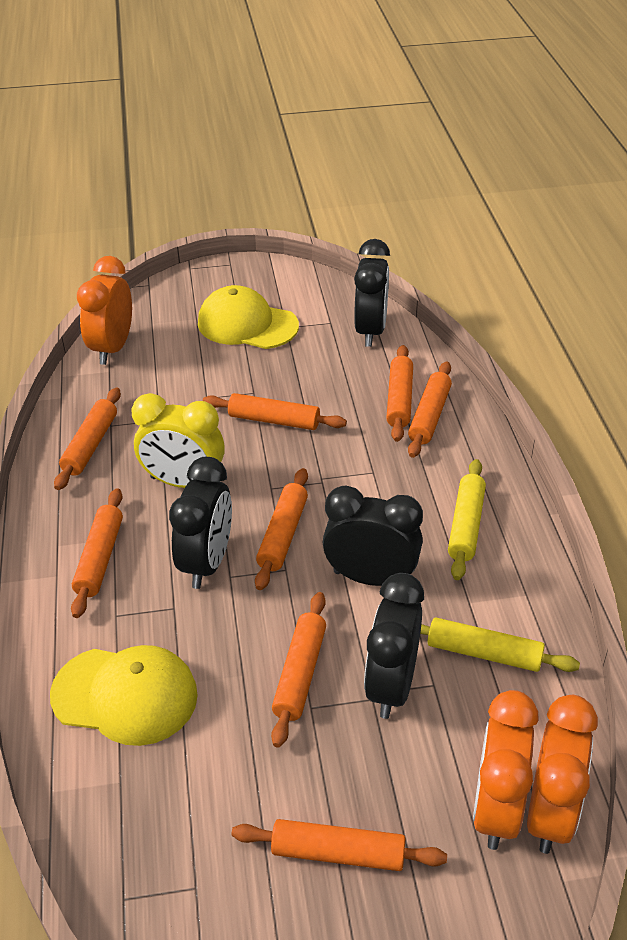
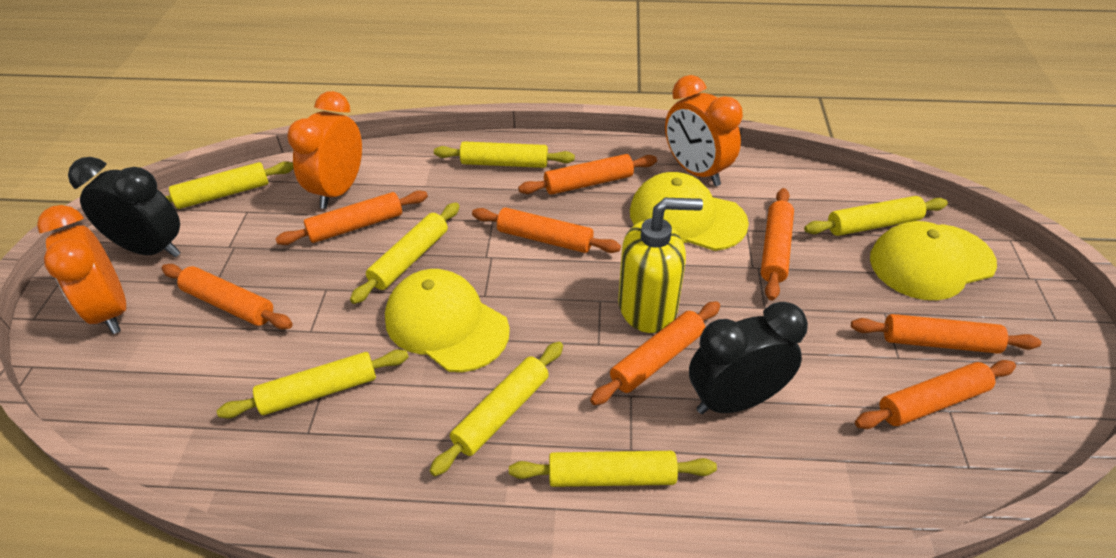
black clock: [169,457,232,589] [323,485,423,586] [354,239,390,347] [364,573,424,719] = 4 -> [68,157,181,257] [689,302,808,414] = 2
yellow cap: [50,645,198,746] [198,285,299,349] = 2 -> [385,269,510,372] [630,172,749,251] [870,221,997,300] = 3
yellow clock: [131,393,225,488] = 1 -> none = 0
yellow rolling pin: [420,618,580,672] [448,459,486,580] = 2 -> [165,161,294,209] [217,349,409,419] [350,203,460,304] [429,342,563,476] [434,141,575,168] [509,451,717,487] [804,196,948,236] = 7
yellow soap dispenser: none = 0 -> [618,198,703,333] = 1

